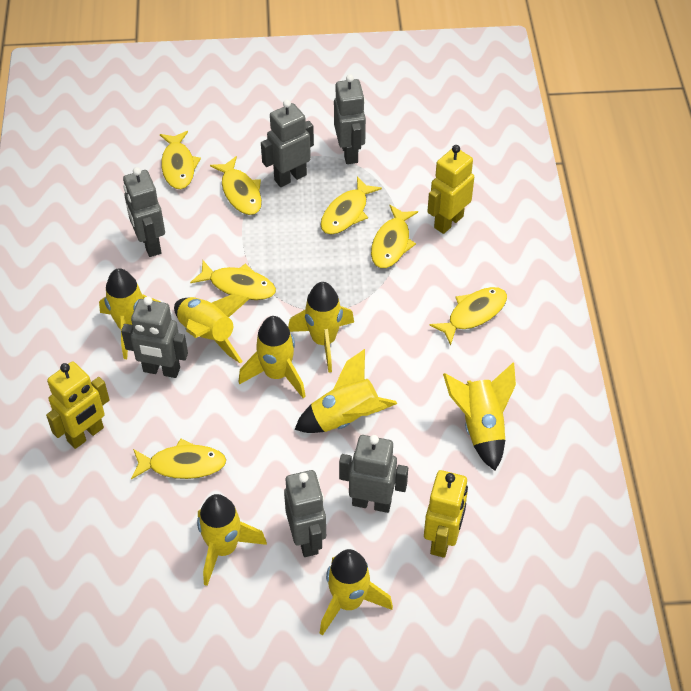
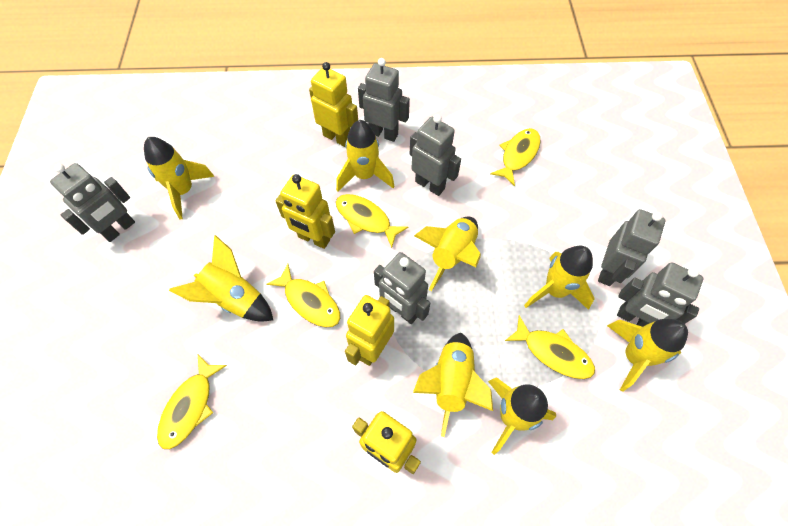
yellow fish: [131,438,226,479] [160,131,201,189] [190,261,276,300] [210,156,262,215] [321,176,382,235] [371,205,418,268] [429,287,507,346] = 7 -> [157,355,227,449] [266,264,340,327] [336,194,408,248] [490,128,540,186] [505,315,595,379] = 5
yellow robot: [46,362,110,449] [424,470,468,558] [427,145,474,234] = 3 -> [275,174,335,249] [309,62,358,147] [345,295,394,366] [352,411,421,474] = 4

